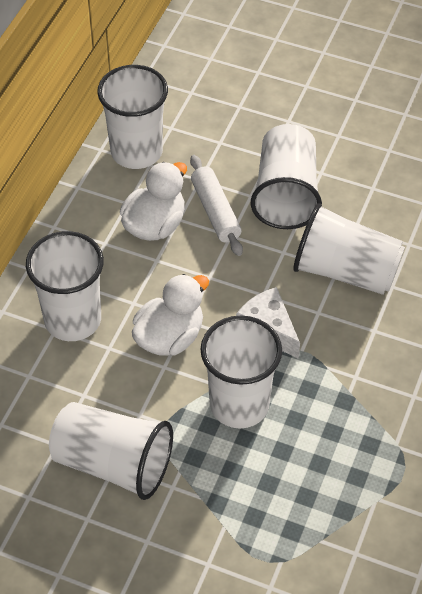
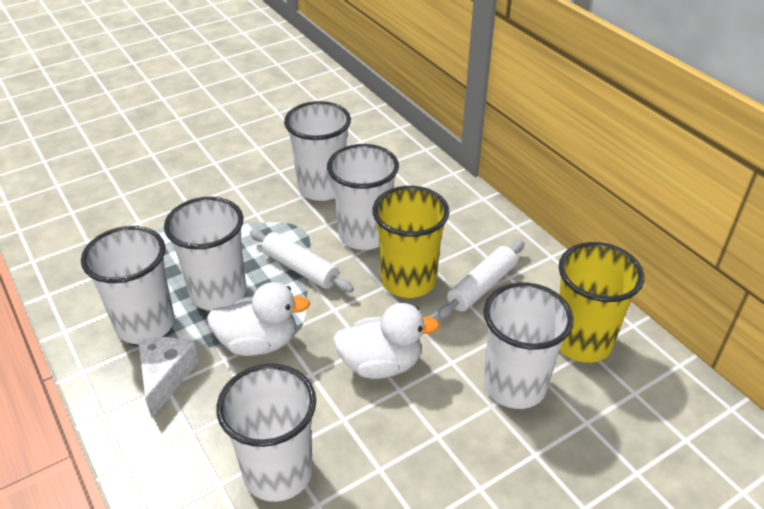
white rolling pin: [190,155,243,256] = 1 -> [250,230,354,292] [437,241,524,319] = 2
yellow cup: none = 0 -> [372,186,449,298] [559,242,644,363] = 2

